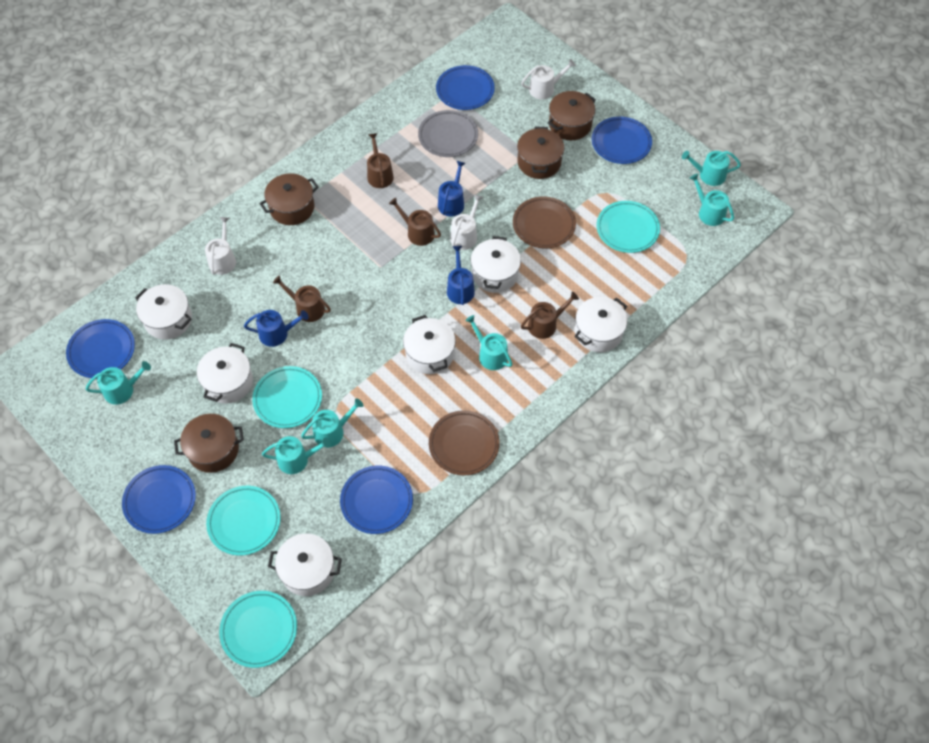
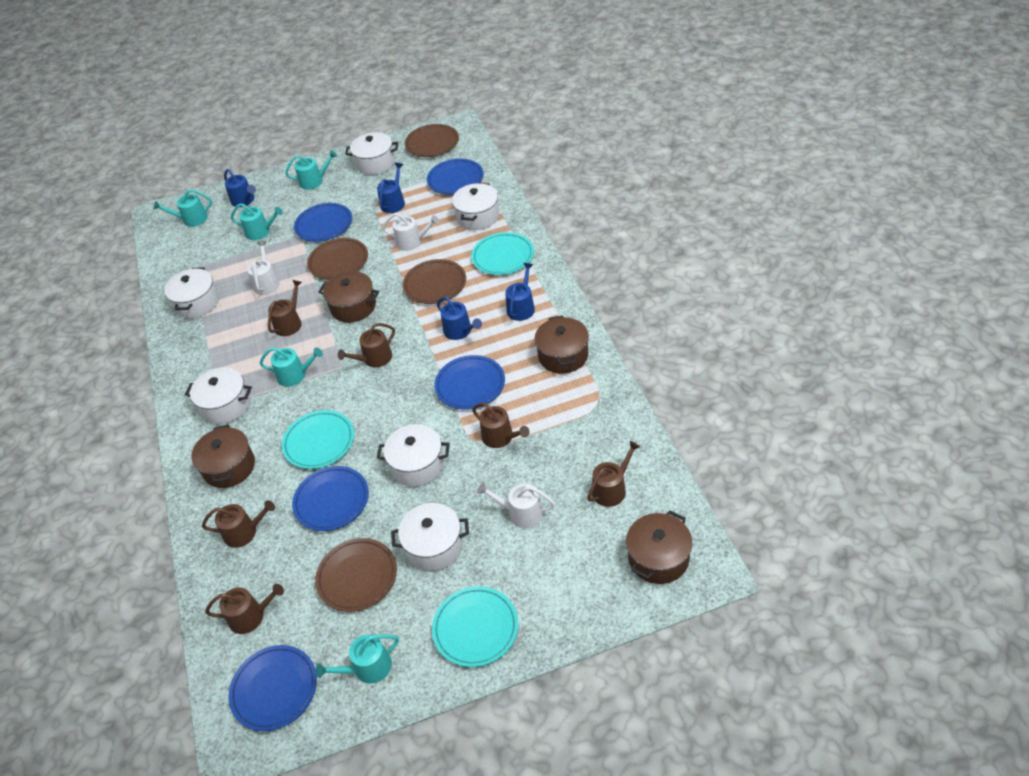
blue watering can: [244,310,309,347] [438,161,465,217] [447,246,475,305] = 3 -> [224,169,256,207] [377,163,405,213] [437,297,482,340] [505,263,535,321] = 4
brown plate: [429,410,500,475] [513,197,576,248] = 2 -> [307,238,368,280] [315,538,397,612] [403,259,466,304] [405,124,459,157] = 4
brown watering can: [273,275,331,322] [367,133,394,188] [389,197,441,246] [521,292,579,339] = 4 -> [202,500,275,548] [205,584,284,634] [268,280,302,336] [338,323,395,367] [472,403,529,448] [587,441,640,507] = 6
grey plate: [418,110,478,157] = 1 -> none = 0
turquoise plate: [206,486,281,556] [219,591,297,668] [252,366,322,428] [597,201,660,253] = 4 -> [282,410,354,469] [432,586,518,667] [471,232,534,275] = 3
turquoise watering can: [86,361,151,405] [262,436,331,474] [301,398,363,447] [465,315,512,370] [682,151,741,186] [690,173,734,226] = 6 -> [154,189,212,227] [231,203,283,240] [260,347,323,387] [285,150,337,190] [316,634,399,683] = 5

